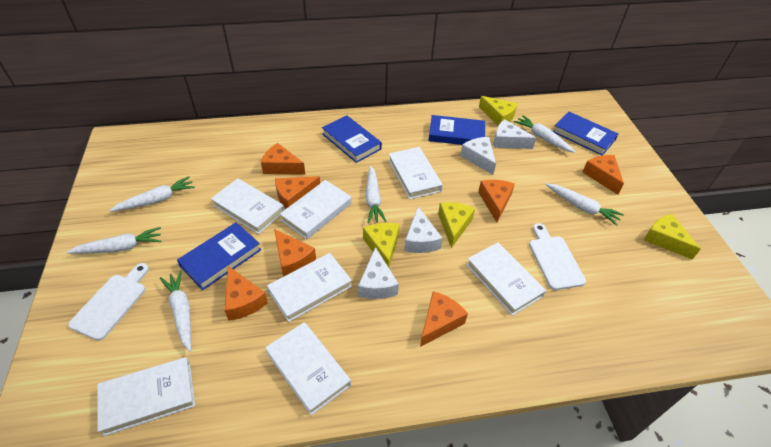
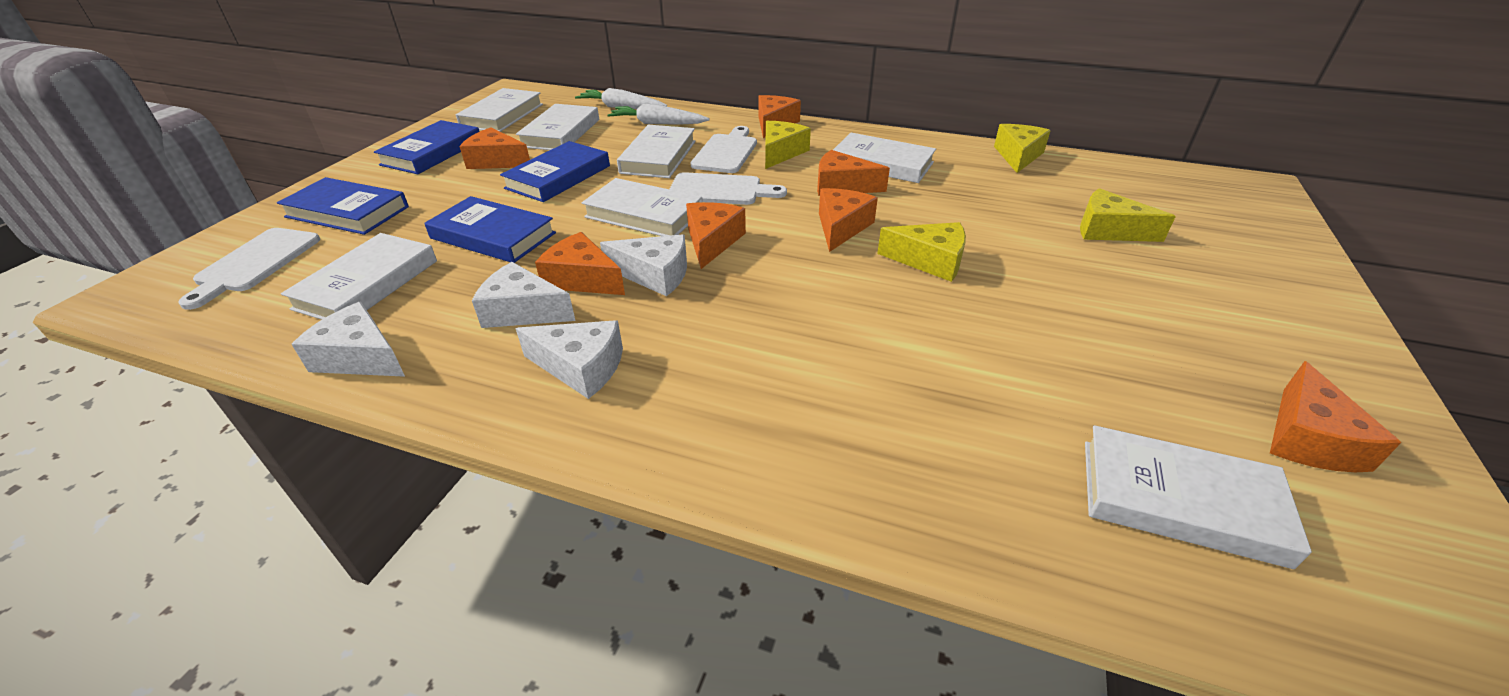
white carrot: [66,227,161,254] [109,176,195,212] [160,270,191,352] [365,166,387,223] [514,115,576,153] [546,183,624,226] = 6 -> [575,88,667,109] [607,104,710,125] = 2
white cutting board: [68,263,149,341] [529,223,586,290] = 2 -> [178,228,320,310] [670,172,787,205] [691,126,757,173] = 3

